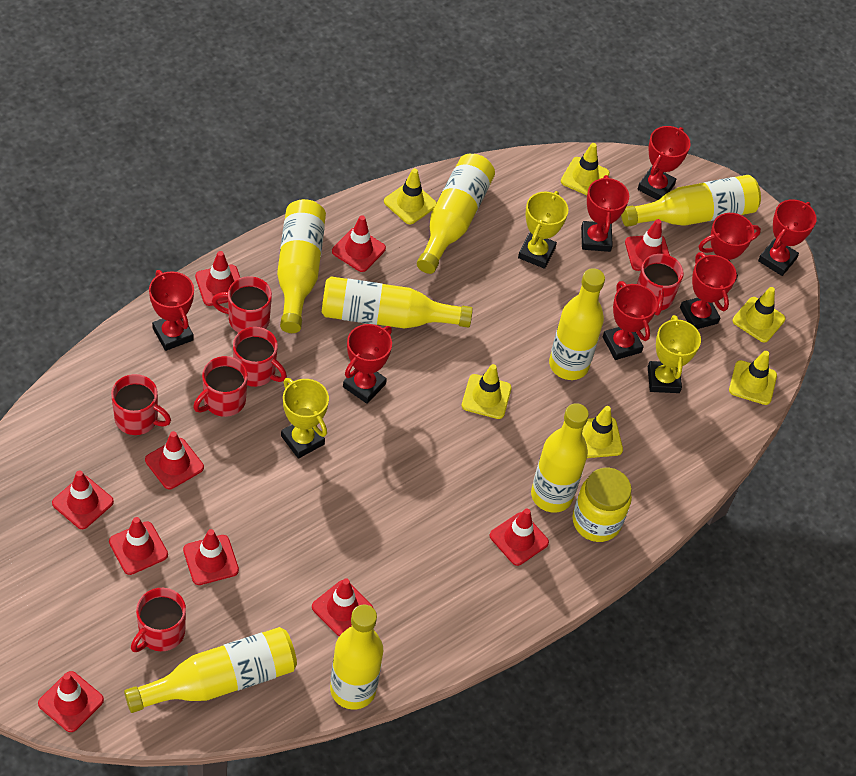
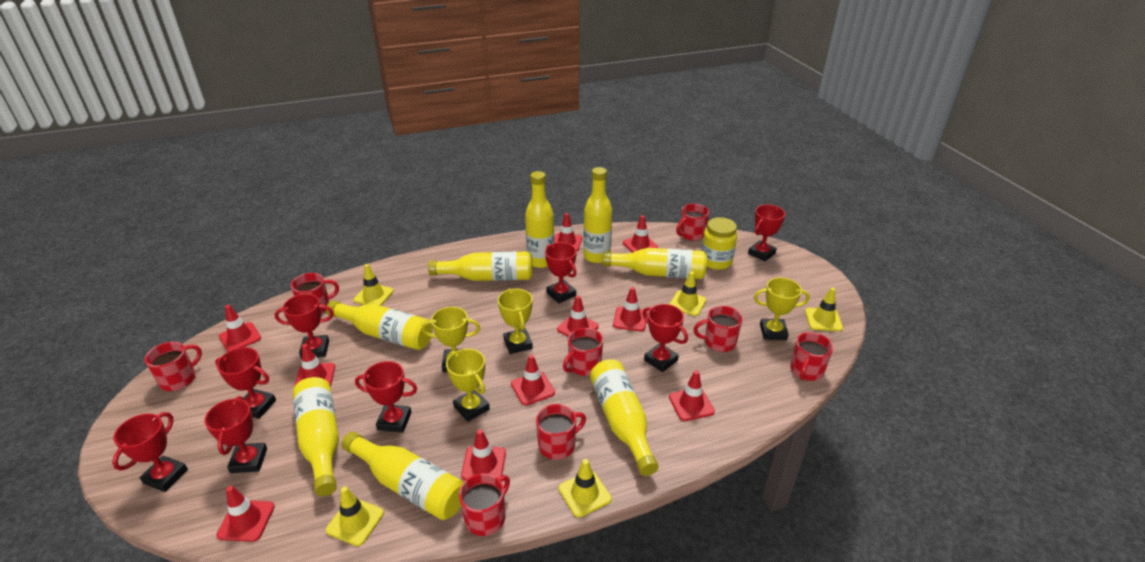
red mug: [111,374,171,435] [131,588,186,652] [193,356,248,417] [212,276,272,333] [233,327,287,387] [637,254,684,315] = 6 -> [145,342,202,391] [291,273,339,313] [459,473,510,536] [536,404,586,460] [563,328,603,376] [676,204,709,241] [694,306,743,352] [790,332,833,381] = 8
yellow traffic cone: [384,168,437,225] [462,364,512,419] [561,143,610,195] [582,406,623,458] [729,351,777,405] [733,287,785,343] = 6 -> [326,487,384,546] [354,264,394,306] [559,459,612,517] [670,271,706,316] [805,288,843,331] = 5
yellow trophy: [281,378,329,459] [518,191,568,269] [648,315,701,393] = 3 -> [422,307,480,372] [446,349,490,422] [498,289,533,354] [754,277,810,340] = 4

